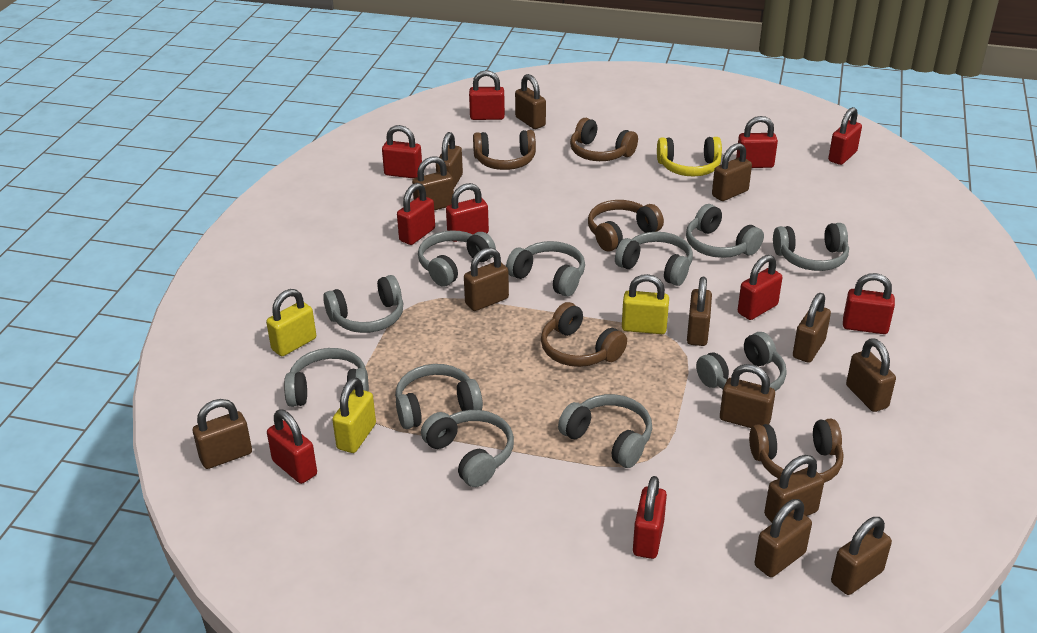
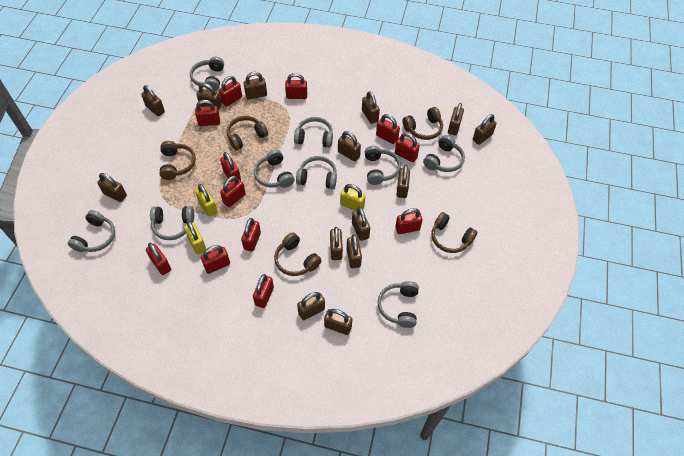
brown padlock: [193,399,252,469] [412,156,454,210] [436,132,463,189] [464,248,509,311] [515,74,546,129] [687,277,712,346] [712,143,752,201] [720,364,775,428] [754,499,812,577] [764,455,824,523] [793,293,831,363] [831,517,892,595] [846,338,896,412] = 13 -> [97,173,127,202] [141,85,165,116] [196,83,222,111] [244,72,267,100] [297,292,325,320] [324,309,352,335] [330,227,343,260] [338,131,361,161] [347,235,362,268] [352,207,370,241] [362,91,380,124] [397,165,410,198] [448,103,464,135] [473,114,497,145] = 14
grey headphones: [284,348,369,407] [323,275,403,333] [395,364,483,429] [418,230,496,287] [421,410,514,487] [506,241,585,297] [558,394,652,468] [615,232,693,286] [686,204,764,258] [696,332,787,391] [773,223,849,271] = 11 -> [68,210,115,252] [150,206,194,240] [190,57,224,91] [254,149,294,188] [294,117,333,148] [296,156,337,189] [365,146,401,185] [378,281,419,328] [423,135,465,172] = 9
red padlock: [267,410,317,484] [382,125,422,179] [397,183,435,245] [446,183,489,242] [469,70,505,120] [633,476,667,559] [736,116,778,168] [738,255,782,320] [828,107,862,165] [843,273,895,334] = 10 -> [146,243,171,275] [195,100,220,126] [201,245,230,274] [219,76,242,107] [220,152,241,182] [220,176,246,207] [241,218,261,252] [253,274,274,308] [285,73,307,99] [376,114,400,144] [395,133,420,162] [395,208,423,234] = 12
yellow headphones: [657,137,722,176] = 1 -> none = 0

